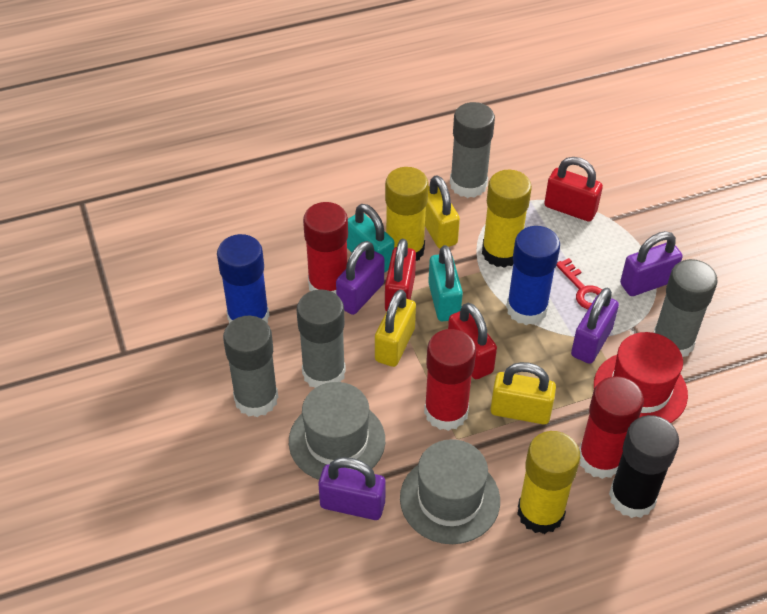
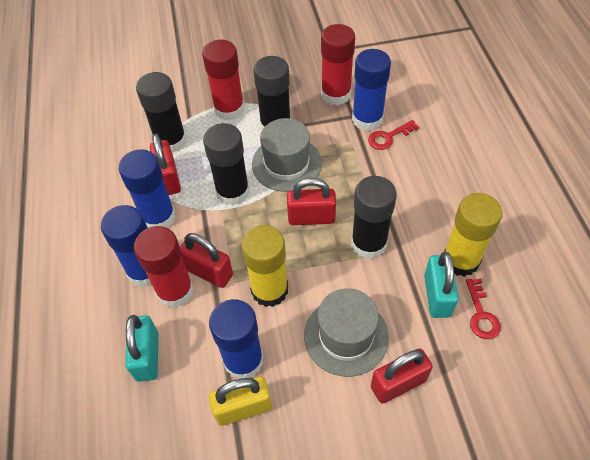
black glue stick: [609,415,679,518] = 1 -> [136,72,187,153] [203,123,250,206] [254,56,291,130] [351,176,397,259] = 4
blue glue stick: [217,234,269,323] [506,226,560,325] = 2 -> [101,205,151,287] [119,149,176,228] [209,299,263,379] [352,49,391,131] = 4
grey glue stick: [223,316,278,417] [297,290,346,388] [450,102,495,198] [653,259,718,357] = 4 -> none = 0
purple padlock: [319,457,386,520] [336,241,384,315] [571,288,619,364] [620,231,683,296] = 4 -> none = 0
red hat: [594,332,688,423] = 1 -> none = 0
red key: [556,258,602,309] = 1 -> [368,120,419,150] [466,278,501,339] = 2
red padlock: [385,239,416,312] [448,303,497,379] [544,157,603,222] = 3 -> [150,134,181,195] [180,233,233,288] [287,178,336,225] [371,348,433,404] = 4
yellow glue stick: [385,167,429,261] [482,170,532,268] [517,431,580,534] = 3 -> [241,225,288,307] [444,193,502,277] = 2
yellow padlock: [375,289,416,367] [425,175,460,249] [490,362,556,425] = 3 -> [209,377,272,426] = 1

